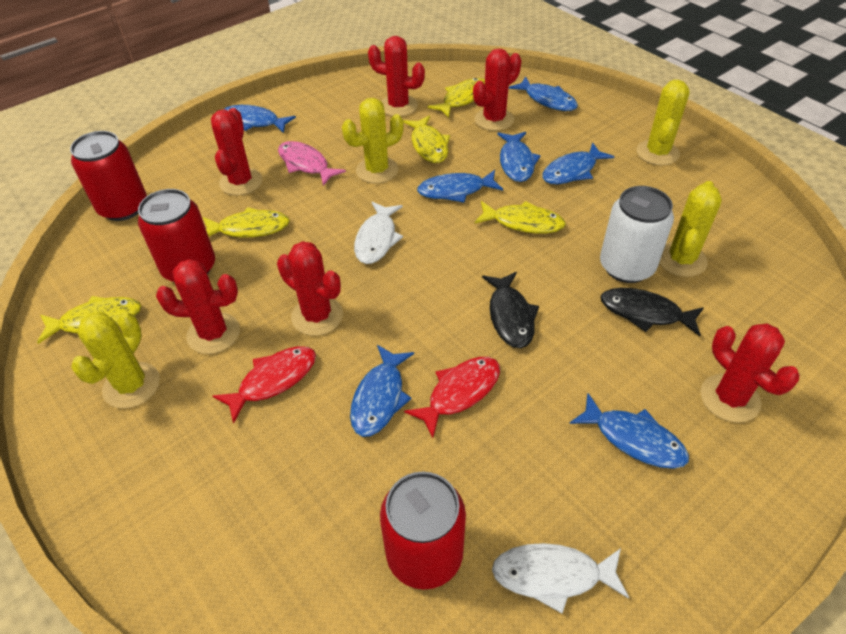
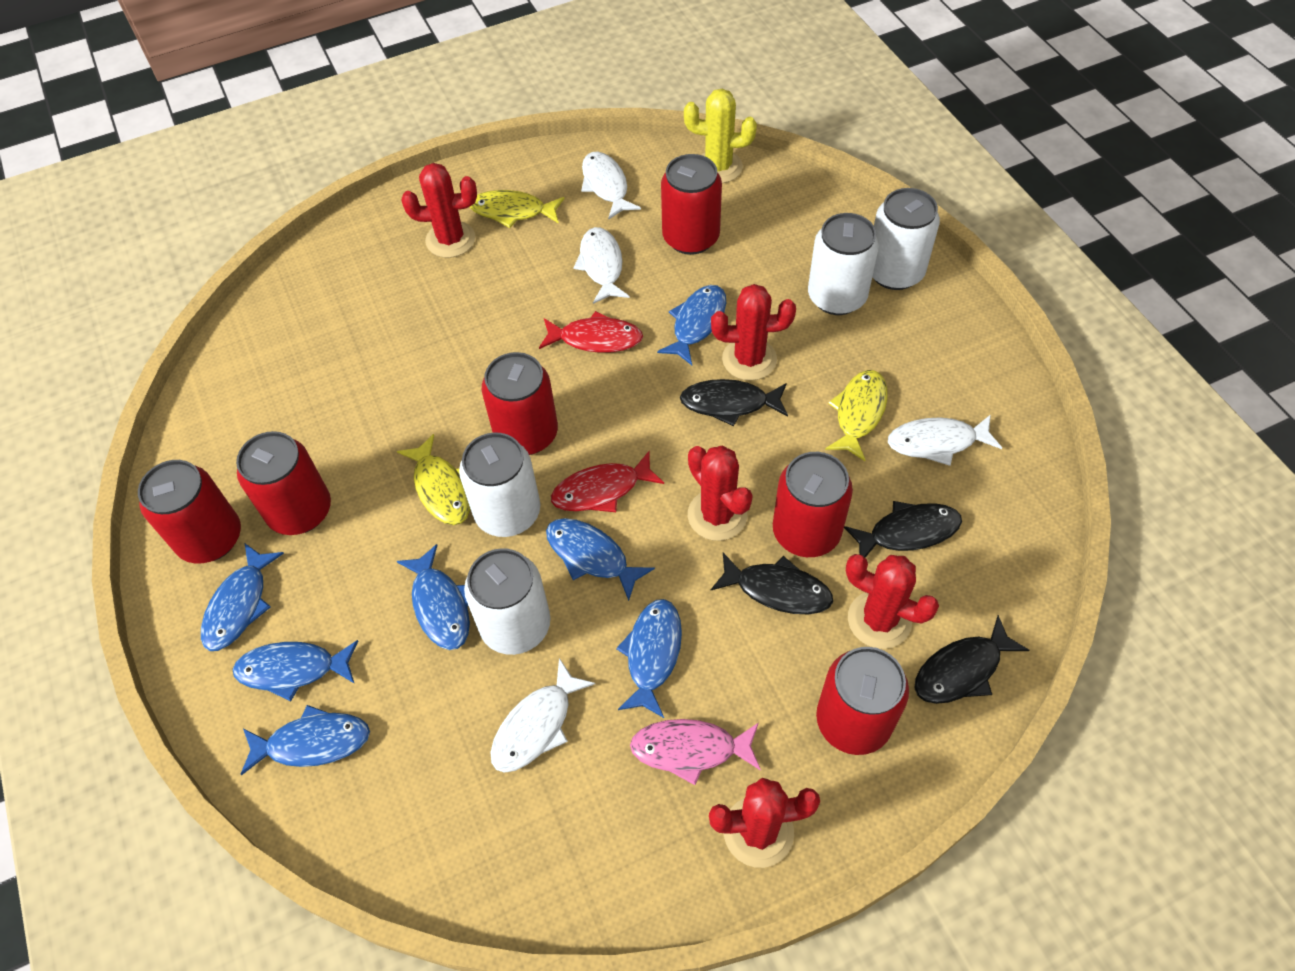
black fish: [482,272,539,348] [600,288,704,336] = 2 -> [680,379,788,426] [711,553,833,614] [844,501,962,557] [914,615,1030,704] = 4
red cactus: [156,259,240,354] [211,108,263,195] [277,241,343,336] [368,36,425,116] [473,49,521,131] [701,323,800,423] = 6 -> [402,163,477,258] [688,446,753,541] [709,778,820,868] [711,284,796,381] [846,554,939,649] = 5
red can: [70,131,147,221] [138,189,215,282] [380,472,466,590] = 3 -> [138,460,241,564] [236,431,331,535] [482,352,558,455] [661,154,722,255] [773,452,853,557] [816,647,909,755] = 6
white can: [600,186,674,283] = 1 -> [459,433,540,537] [464,548,551,655] [808,213,879,315] [873,188,940,290] = 4
white fish: [354,202,403,264] [492,543,629,613] = 2 -> [491,658,595,773] [573,227,630,304] [581,151,641,220] [888,414,1002,466] = 4
yellow cactus: [71,312,160,409] [342,98,404,183] [637,80,690,165] [659,181,722,277] = 4 -> [684,89,757,183] = 1
yellow fish: [37,296,142,344] [203,207,290,238] [403,116,450,163] [428,78,485,118] [474,201,566,234] = 5 -> [397,434,470,525] [470,190,565,228] [825,370,888,461] = 3

